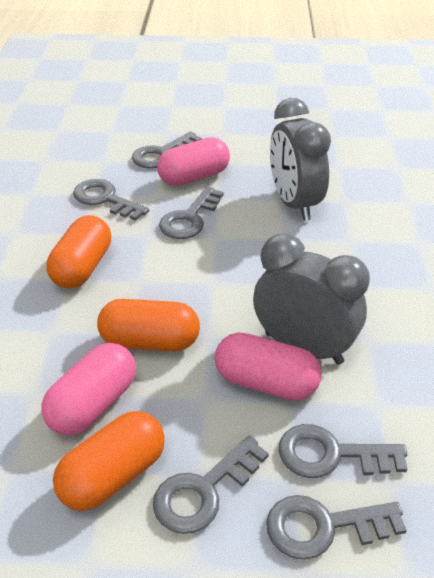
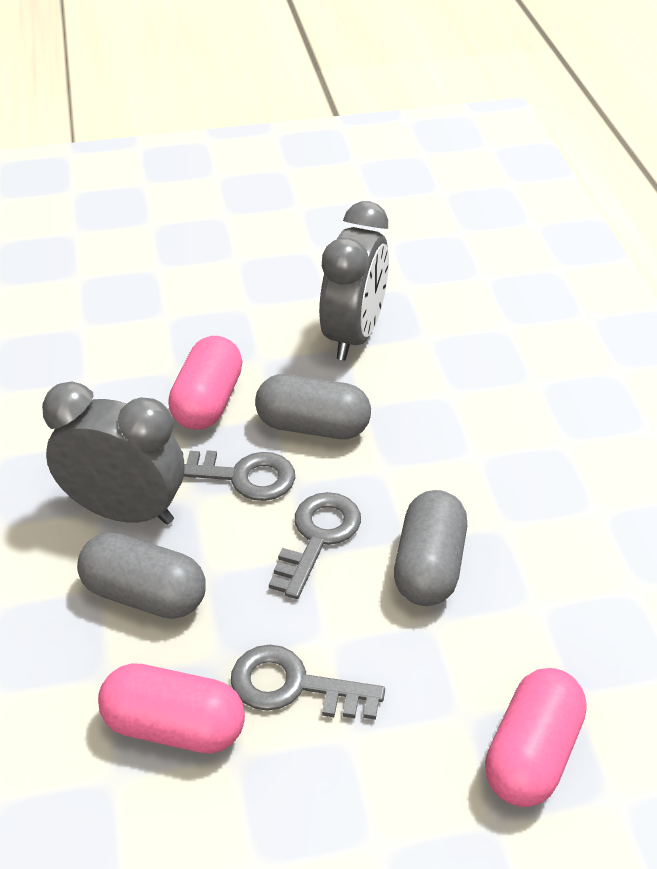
grey capsule: none = 0 -> [77,533,206,619] [255,374,371,439] [394,490,467,606] = 3
grey key: [73,179,149,221] [132,131,202,169] [153,435,269,534] [159,187,224,239] [266,495,407,560] [278,424,407,478] = 6 -> [182,450,295,501] [231,645,385,720] [269,492,361,599] = 3
orange capsule: [46,215,111,288] [53,411,165,511] [97,299,200,351] = 3 -> none = 0

